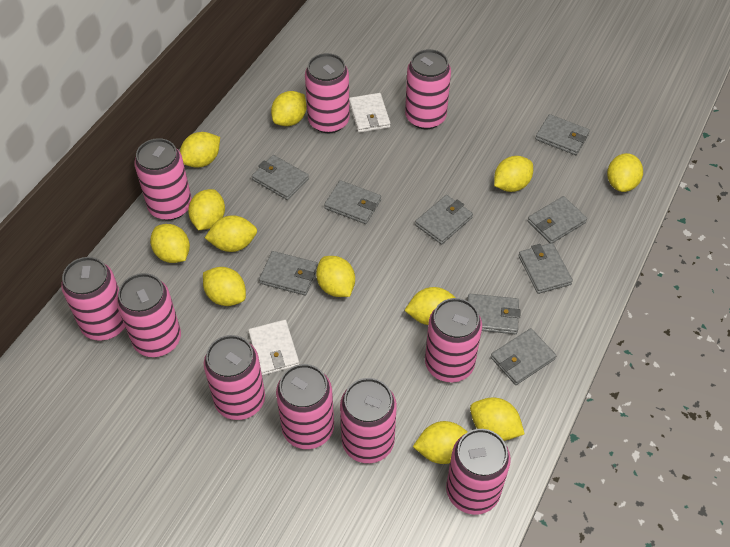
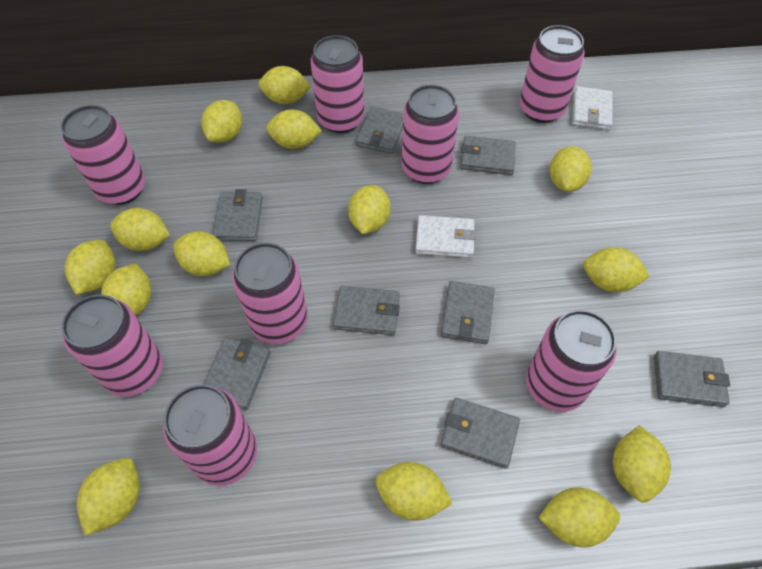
grey wallet: [252,155,309,200] [259,251,318,296] [324,180,381,224] [415,195,473,244] [467,294,521,334] [491,328,556,385] [518,243,573,294] [528,196,587,243] [535,114,590,155] = 9 -> [204,338,271,410] [212,189,263,241] [333,286,400,335] [356,106,403,154] [441,281,495,344] [441,398,520,469] [460,136,516,175] [654,351,730,407] = 8
pink can: [61,257,125,341] [117,273,181,357] [135,138,192,220] [204,335,265,420] [276,364,334,449] [305,53,350,133] [340,378,397,463] [405,49,451,129] [425,298,482,382] [446,429,511,515] = 10 -> [61,105,145,205] [62,295,163,396] [163,384,257,486] [232,242,308,344] [311,35,364,133] [401,85,459,184] [520,25,585,123] [526,310,616,412] = 8
yellow lemon: [150,224,190,263] [180,132,220,168] [188,189,225,230] [203,267,246,306] [205,215,257,252] [271,91,307,126] [316,256,355,297] [404,287,456,325] [413,421,467,464] [470,397,525,441] [494,156,533,192] [607,153,643,192] = 12 -> [65,240,115,295] [77,458,140,536] [101,264,151,316] [110,208,170,251] [173,231,230,276] [201,100,242,143] [258,66,311,104] [266,109,322,149] [348,185,391,234] [375,462,452,521] [538,487,620,548] [550,146,592,192] [583,247,650,292] [613,425,671,503] = 14

